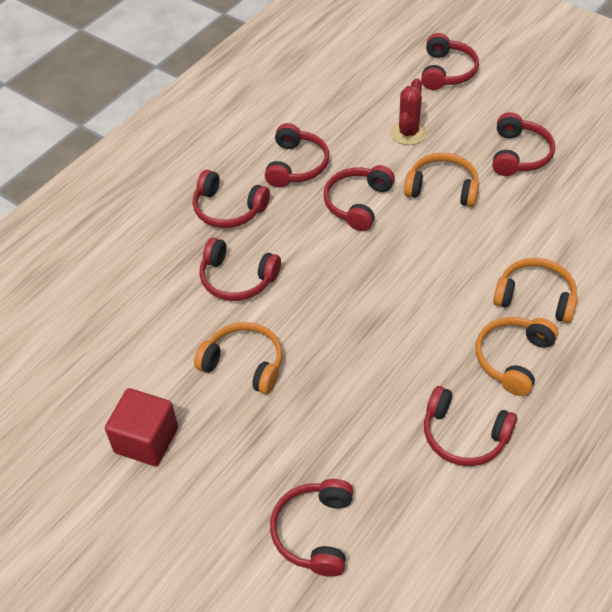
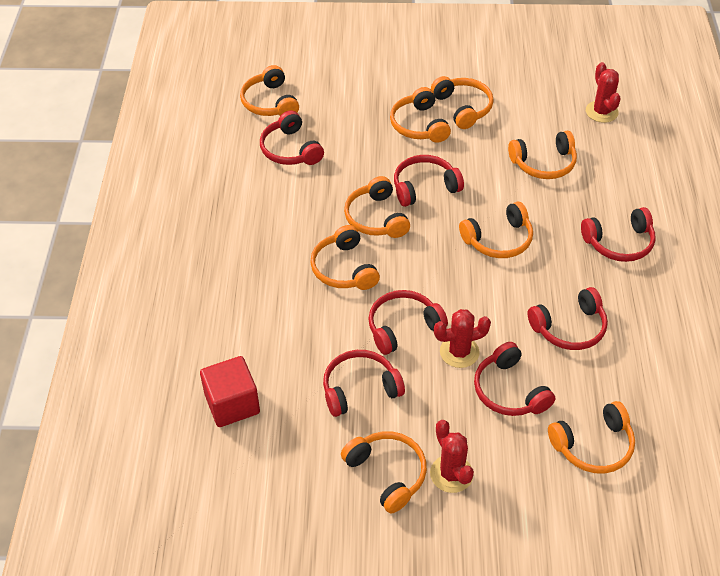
orange headphones: [194,322,282,394] [404,153,479,207] [476,317,558,396] [493,258,578,323] = 4 -> [240,65,299,116] [310,225,380,290] [341,431,427,513] [344,176,410,238] [390,87,451,143] [431,76,494,129] [459,202,533,258] [508,131,577,179] [548,401,635,474] = 9
red cactus: [391,78,427,145] = 1 -> [430,420,474,493] [434,309,491,368] [586,62,621,123] = 3
red headphones: [193,170,270,228] [199,237,281,301] [265,123,329,187] [270,479,353,577] [324,165,395,231] [421,33,479,90] [424,386,517,466] [492,112,555,176] = 8 -> [260,110,324,165] [323,350,405,417] [368,290,448,355] [394,155,464,207] [474,342,555,416] [527,287,608,350] [581,207,656,262] = 7

